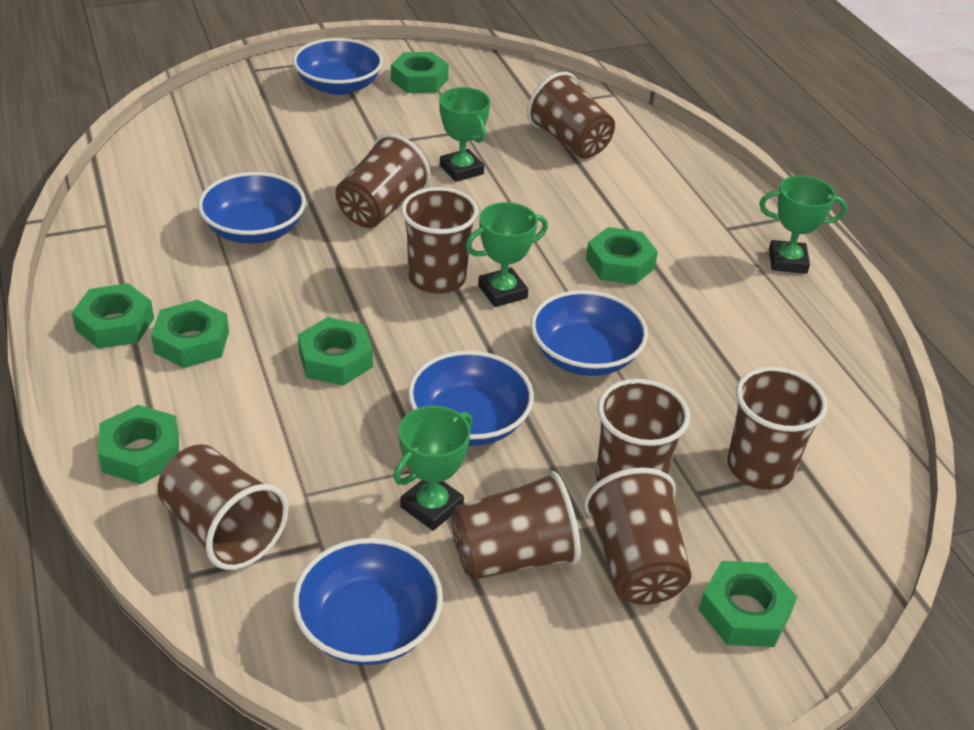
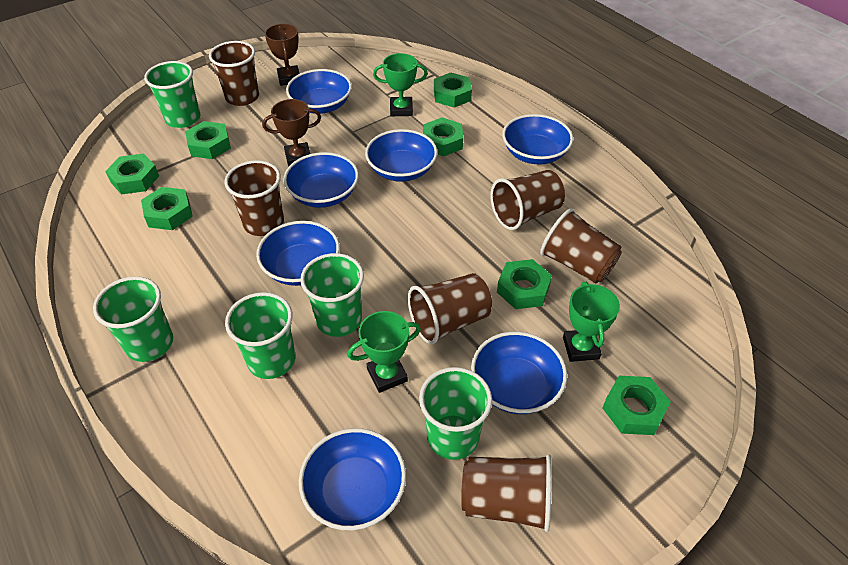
blue bowl: [198,172,306,244] [293,38,383,95] [293,538,443,665] [408,351,534,446] [531,290,648,376] = 5 -> [256,221,340,286] [283,152,359,208] [286,69,352,114] [299,428,406,531] [365,129,437,182] [471,332,567,414] [502,114,573,165] = 7
brown cup: [157,444,289,570] [335,133,431,228] [401,187,478,294] [451,471,581,580] [527,72,615,159] [584,467,691,605] [596,379,690,482] [727,367,827,490] = 8 -> [209,41,259,106] [224,160,284,236] [408,273,492,344] [461,454,552,532] [490,170,565,230] [540,209,622,284] = 6
brown trophy: none = 0 -> [262,99,321,167] [265,24,300,86] = 2
green cup: none = 0 -> [93,276,173,362] [144,61,200,128] [225,292,295,379] [300,253,364,337] [419,367,492,460] = 5
green trophy: [393,406,473,531] [439,87,490,182] [465,202,548,307] [759,175,847,274] = 4 -> [348,311,421,393] [373,53,428,116] [563,282,620,362] = 3

